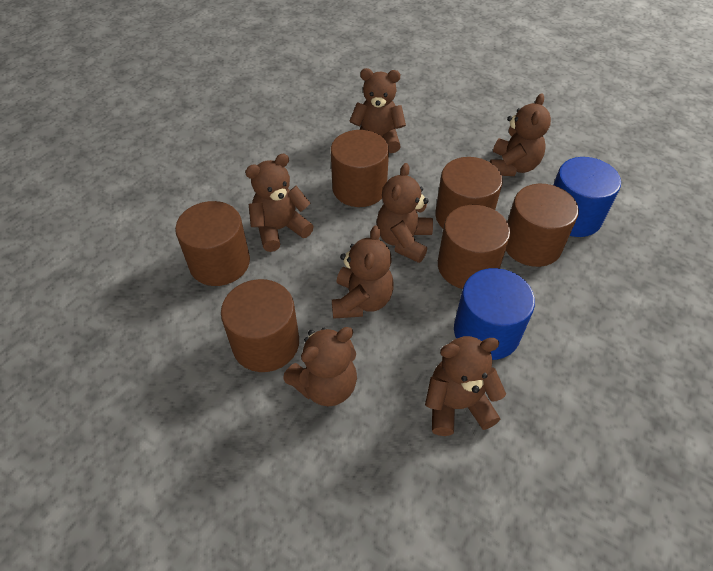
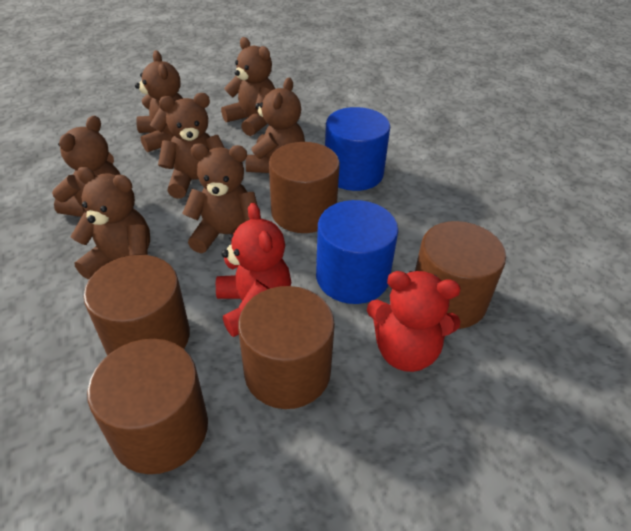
brown cylinder: [175,201,250,286] [221,279,299,372] [331,130,389,207] [435,157,503,228] [438,205,510,289] [506,184,579,267] = 6 -> [84,255,190,356] [87,339,208,474] [238,286,335,409] [269,142,340,233] [415,221,506,329] = 5
red teddy bear: none = 0 -> [216,203,291,337] [367,271,461,372] = 2

